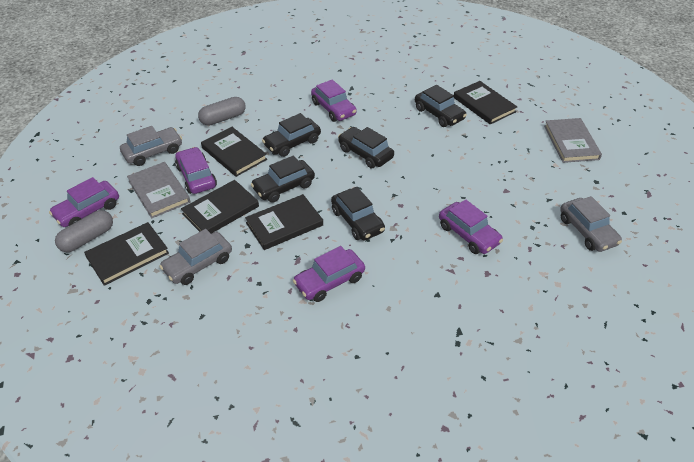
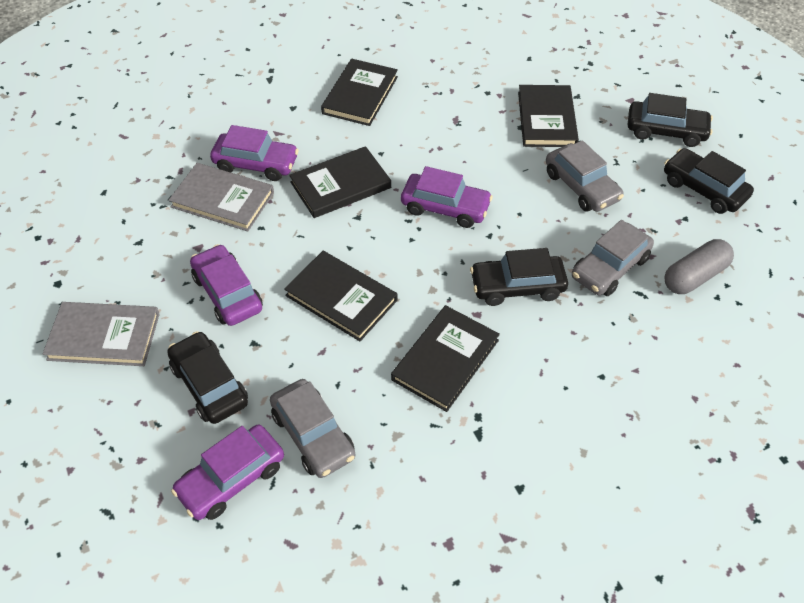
black car: [251,155,315,203] [262,113,321,157] [331,187,385,241] [338,127,394,168] [415,85,467,127] = 5 -> [167,331,248,424] [470,248,568,306] [628,93,713,147] [664,148,754,214] = 4
grey capsule: [55,210,113,252] [198,97,246,126] = 2 -> [664,239,734,294] = 1
purple car: [49,177,119,227] [175,147,217,194] [293,246,365,302] [311,80,357,122] [439,199,503,254] = 5 -> [171,425,284,520] [190,244,263,326] [210,125,299,181] [401,166,493,228] = 4

